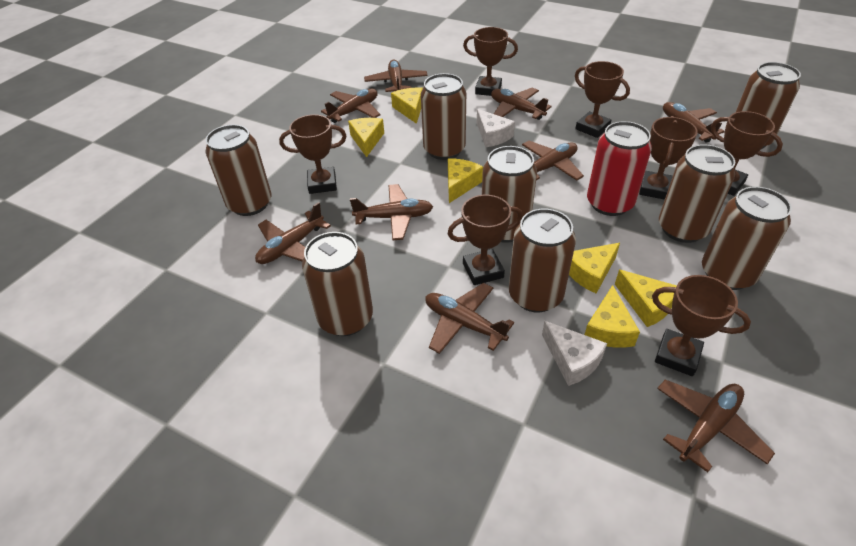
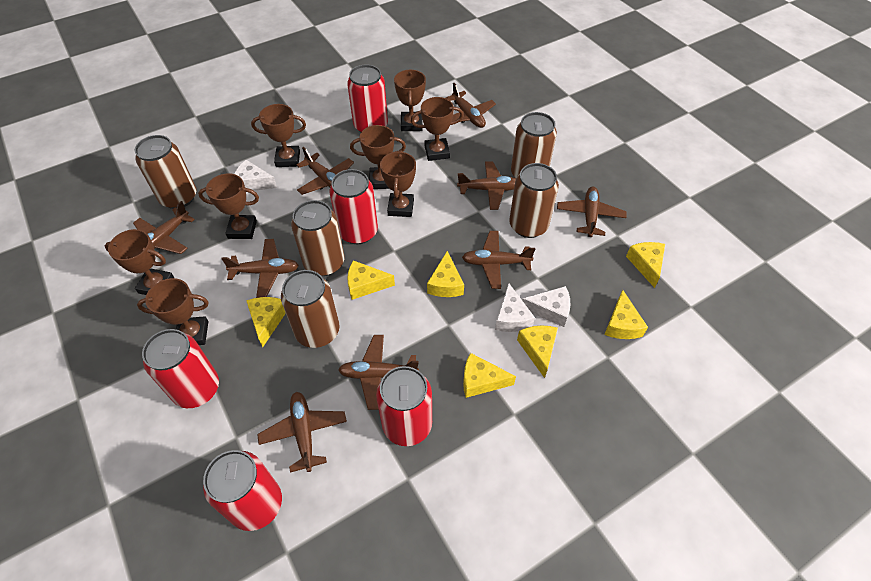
brown can: [205,125,271,216] [302,232,373,336] [421,73,466,160] [482,146,537,243] [509,209,576,312] [659,144,735,243] [702,186,792,290] [736,62,801,149] = 8 -> [135,135,197,209] [281,270,340,348] [291,200,344,276] [509,163,559,238] [511,112,557,178] = 5
brown trophy: [279,114,347,194] [448,195,523,285] [463,27,518,96] [575,61,630,138] [639,117,698,200] [652,275,751,376] [711,111,783,196] = 7 -> [105,229,174,295] [137,278,209,345] [198,173,259,239] [251,104,306,167] [350,125,406,189] [380,150,416,217] [394,69,426,131] [411,97,464,161] = 8
red can: [587,121,652,216] = 1 -> [142,329,219,408] [203,450,282,531] [330,169,378,244] [347,64,388,133] [376,366,432,446] = 5
white cheese: [477,109,515,147] [542,321,607,386] = 2 -> [234,160,277,191] [495,283,535,332] [522,286,570,327] = 3
yellow cheese: [348,118,384,157] [391,87,423,124] [448,158,483,203] [569,243,620,293] [585,285,640,348] [615,270,677,327] = 6 -> [246,297,286,347] [347,260,395,300] [427,251,464,297] [463,353,516,398] [517,326,558,378] [604,290,648,339] [626,242,665,288] = 7

